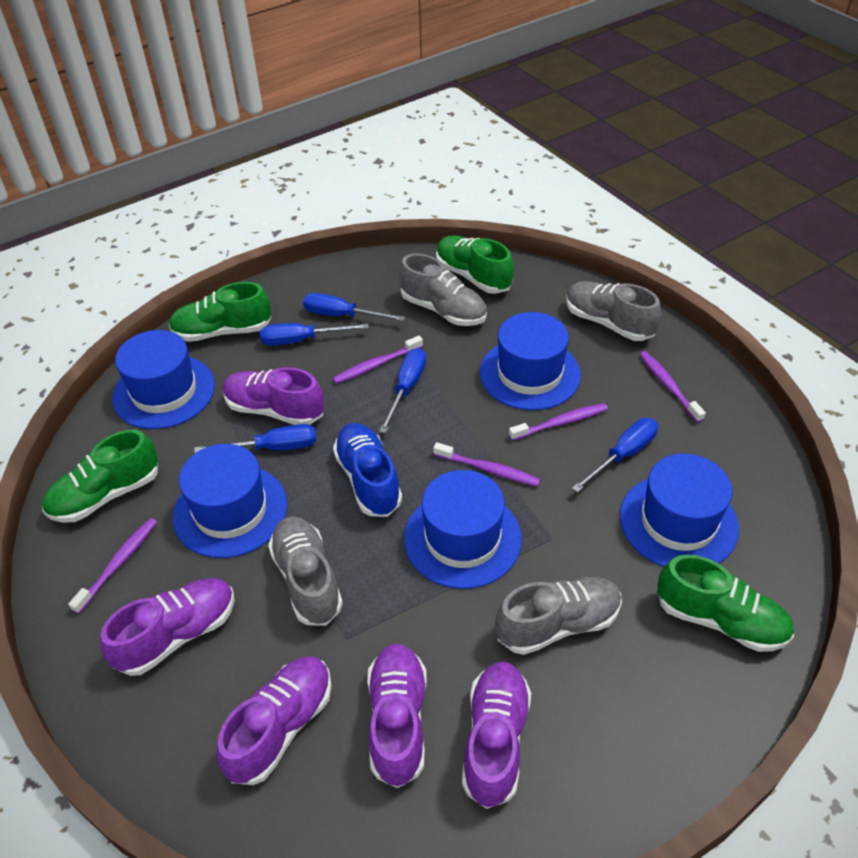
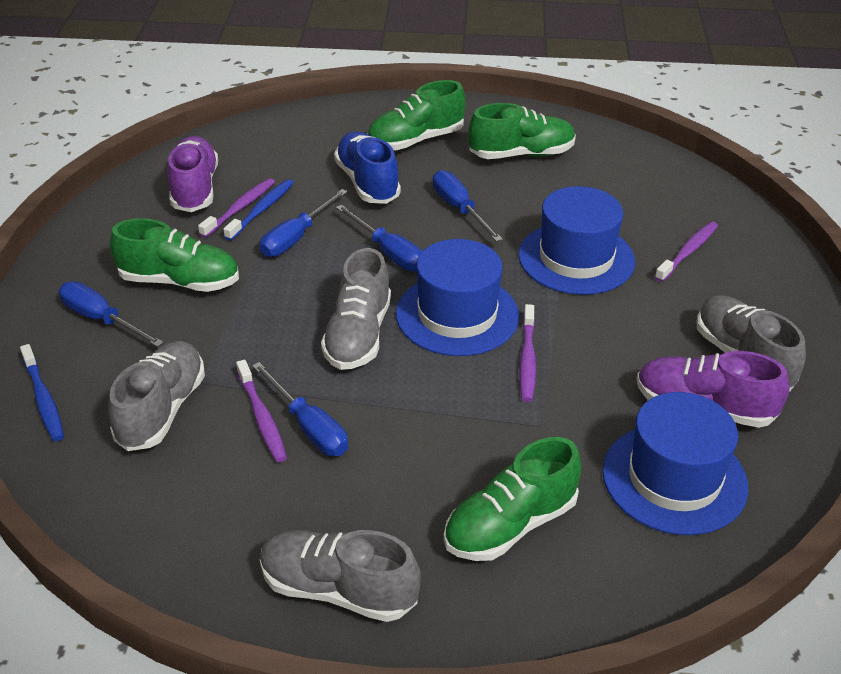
blue hat: [112,330,215,429] [173,444,288,558] [404,470,522,589] [480,312,581,410] [620,454,739,567] = 5 -> [396,239,519,356] [518,186,635,295] [602,392,748,535] = 3
blue toothbrush: none = 0 -> [20,344,64,441] [224,179,294,241] = 2
purple shoe: [100,578,235,676] [216,656,332,785] [223,367,324,425] [367,644,427,788] [462,662,531,809] = 5 -> [167,136,218,212] [637,351,789,428] = 2
purple toothbrush: [68,518,157,614] [332,336,423,384] [433,442,541,486] [509,403,608,441] [639,351,706,423] = 5 -> [198,178,275,238] [236,360,287,462] [519,304,536,402] [655,222,718,282] = 4

